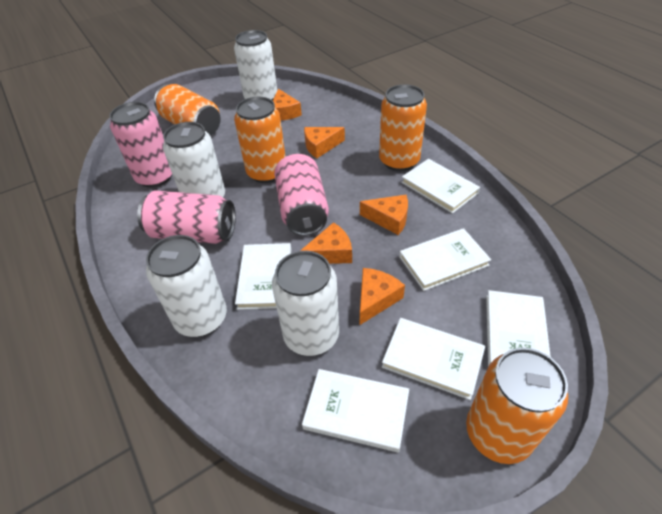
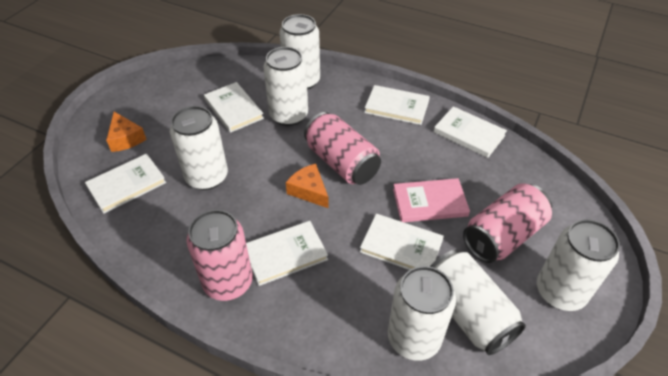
orange can: [154,84,221,135] [234,97,286,183] [379,84,427,171] [466,348,568,464] = 4 -> none = 0
orange cheese: [273,89,302,121] [300,222,352,264] [304,127,345,158] [360,195,408,235] [360,268,405,325] = 5 -> [106,112,146,152] [286,164,329,208] = 2
pink book: none = 0 -> [393,178,470,222] = 1
white can: [146,235,227,337] [163,122,225,197] [234,30,277,101] [272,251,339,356] = 4 -> [170,106,228,190] [263,47,308,126] [279,14,320,90] [388,266,456,361] [430,250,526,355] [537,219,620,311] = 6

